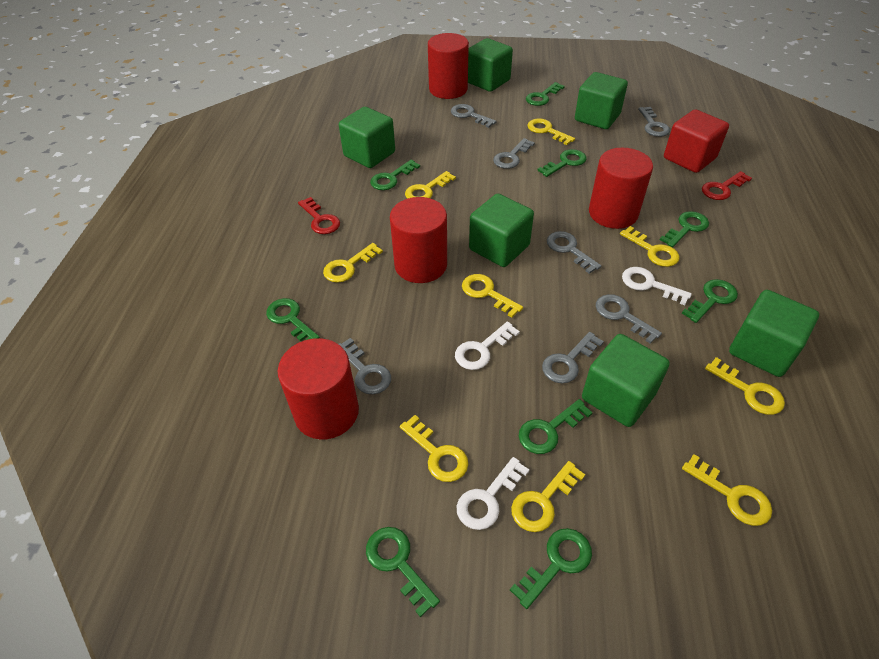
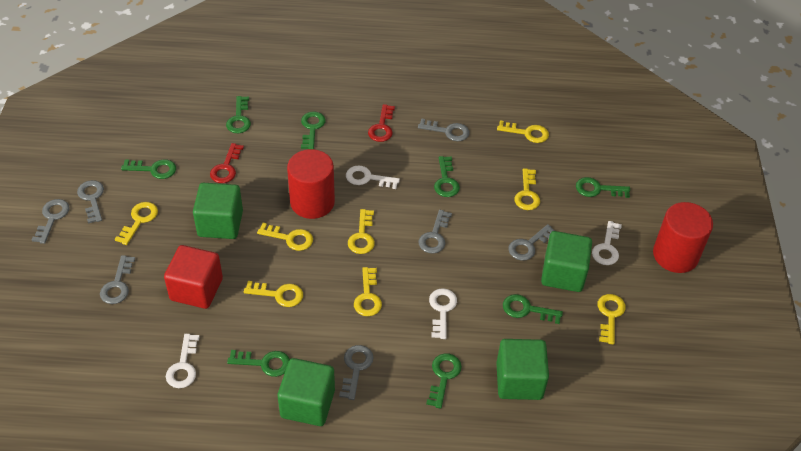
green cube: [339,107,395,168] [468,38,513,92] [469,194,534,267] [575,72,628,129] [582,334,670,427] [729,290,819,377] = 6 -> [193,183,243,239] [278,358,335,426] [496,339,549,400] [541,231,592,292] = 4
green key: [266,298,320,341] [366,527,440,617] [370,160,420,190] [510,528,592,609] [519,399,593,454] [526,82,565,106] [537,149,587,177] [660,211,709,248] [682,279,738,323] = 9 -> [121,159,176,179] [226,96,251,133] [227,350,290,377] [301,111,326,149] [426,353,462,409] [434,156,460,197] [503,294,563,324] [576,177,630,198] = 8
red cylinder: [278,338,359,440] [390,197,447,283] [428,33,469,99] [589,148,653,229] = 4 -> [287,149,335,219] [653,202,713,273] = 2
white key: [455,321,520,370] [457,457,529,530] [622,267,692,305] = 3 -> [166,334,200,388] [346,165,400,189] [429,288,457,339] [592,221,622,265] = 4
yellow key: [323,243,383,283] [400,415,468,482] [405,171,456,199] [462,274,523,318] [511,461,585,532] [527,119,575,145] [620,226,679,267] [682,454,772,526] [705,357,785,415] = 9 -> [115,202,158,245] [244,281,303,307] [257,223,313,251] [348,209,375,254] [354,267,382,316] [497,120,549,143] [514,168,540,210] [598,294,626,345] = 8

